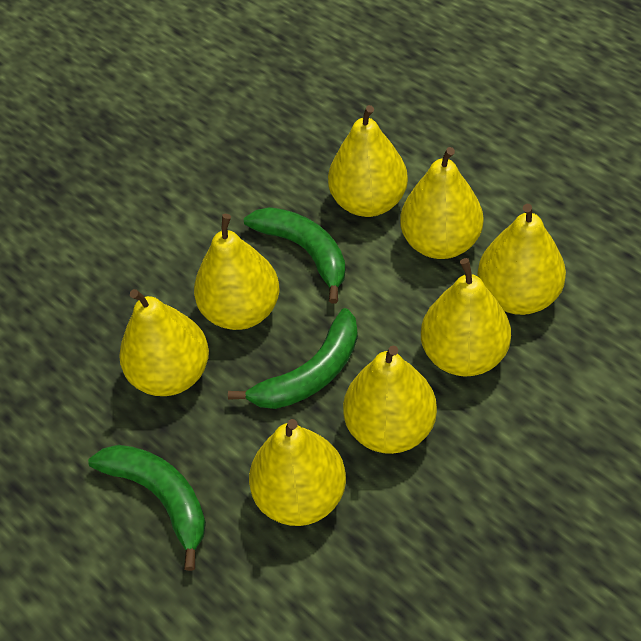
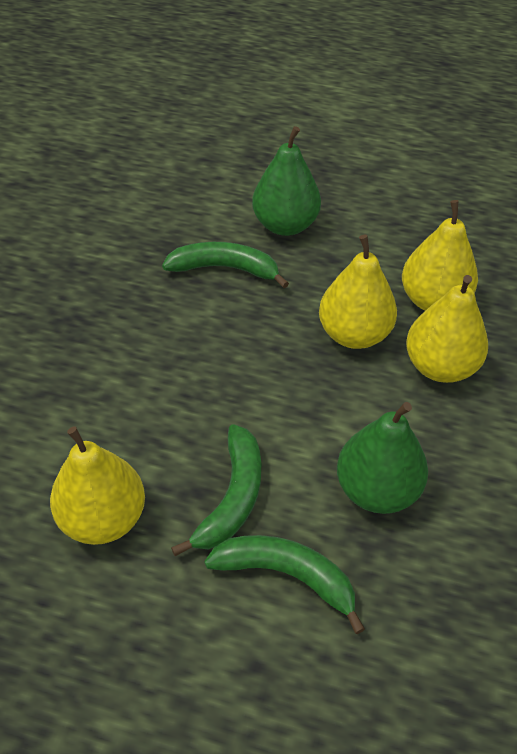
green pear: none = 0 -> [252,126,321,236] [337,402,428,514] = 2
yellow pear: [119,289,209,396] [194,214,280,330] [249,419,346,526] [328,105,408,217] [343,345,437,454] [400,147,483,259] [421,258,511,376] [477,204,566,315] = 8 -> [50,426,145,545] [319,234,397,349] [402,200,478,311] [406,275,488,383] = 4

